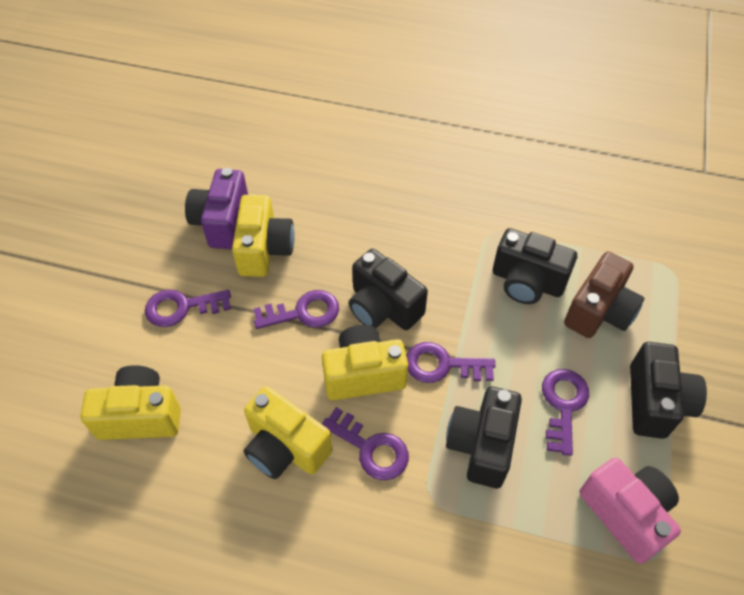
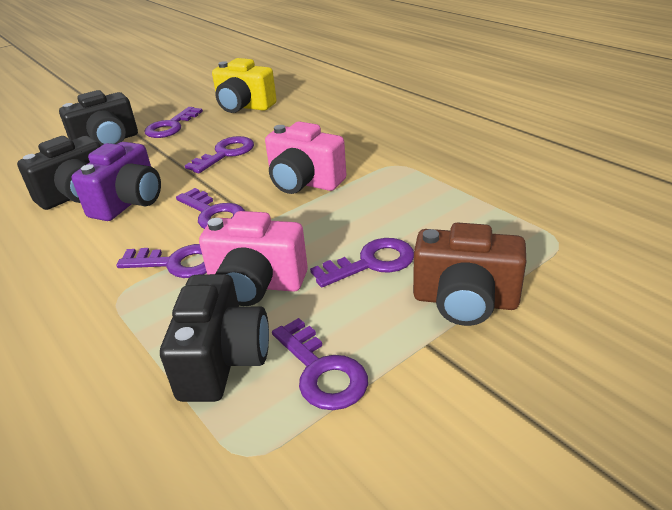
black camera: [349,249,428,330] [446,387,522,488] [493,228,577,304] [630,342,707,439] = 4 -> [17,136,101,210] [59,90,138,146] [160,274,269,402] = 3
pink camera: [580,458,681,564] = 1 -> [199,211,308,306] [265,121,346,194] = 2
purple key: [145,290,231,327] [253,290,339,329] [322,407,409,480] [406,342,495,383] [542,369,589,456] = 5 -> [116,244,207,278] [145,107,203,138] [176,188,245,229] [185,136,254,173] [272,318,368,410] [310,238,414,287] = 6
yellow camera: [80,365,181,440] [232,195,295,277] [244,386,333,479] [322,325,408,400] = 4 -> [212,58,277,113] = 1

